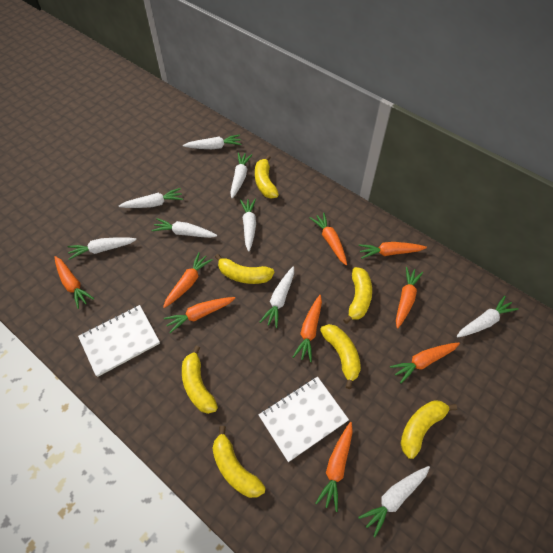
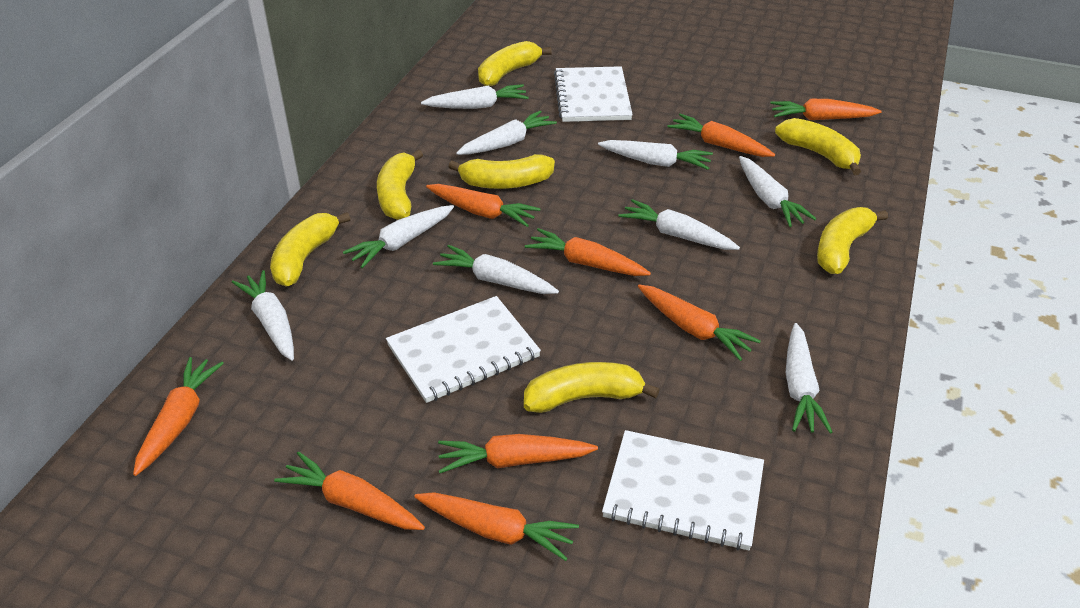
white notebook: [78,305,160,377] [259,377,349,462] = 2 -> [386,296,541,403] [554,66,633,122] [602,430,764,550] = 3

